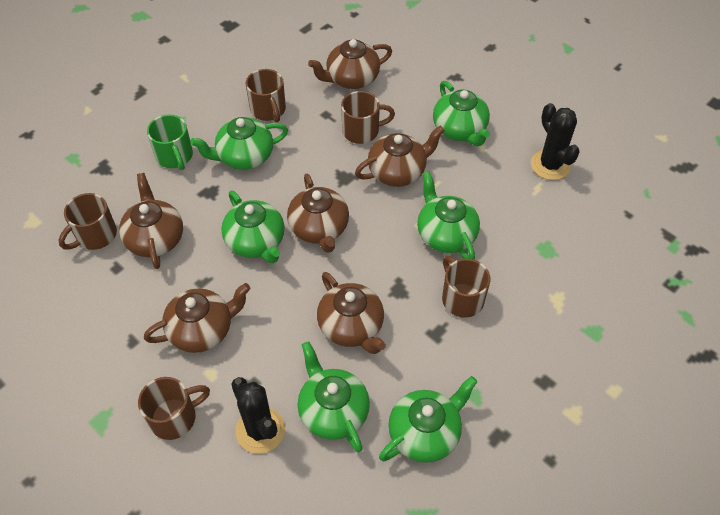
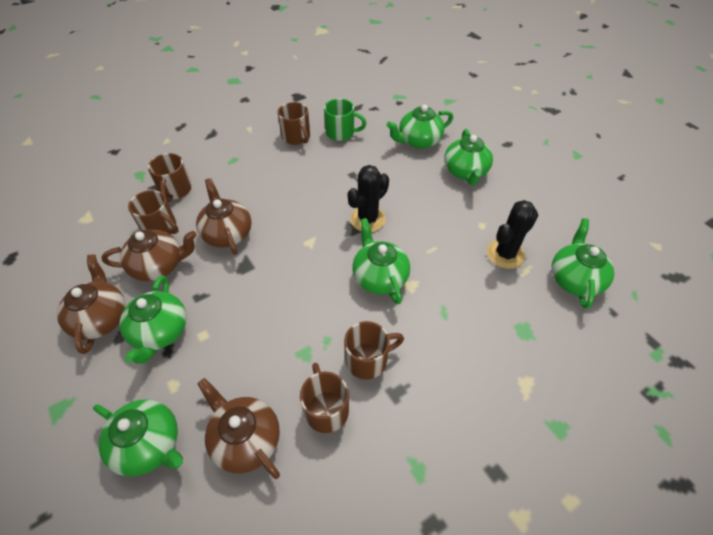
brown teapot: [119,173,183,269] [144,283,250,353] [287,174,349,253] [308,39,392,89] [317,272,386,354] [355,126,445,187] = 6 -> [57,254,126,354] [101,229,197,281] [196,178,251,255] [197,378,280,479] = 4

